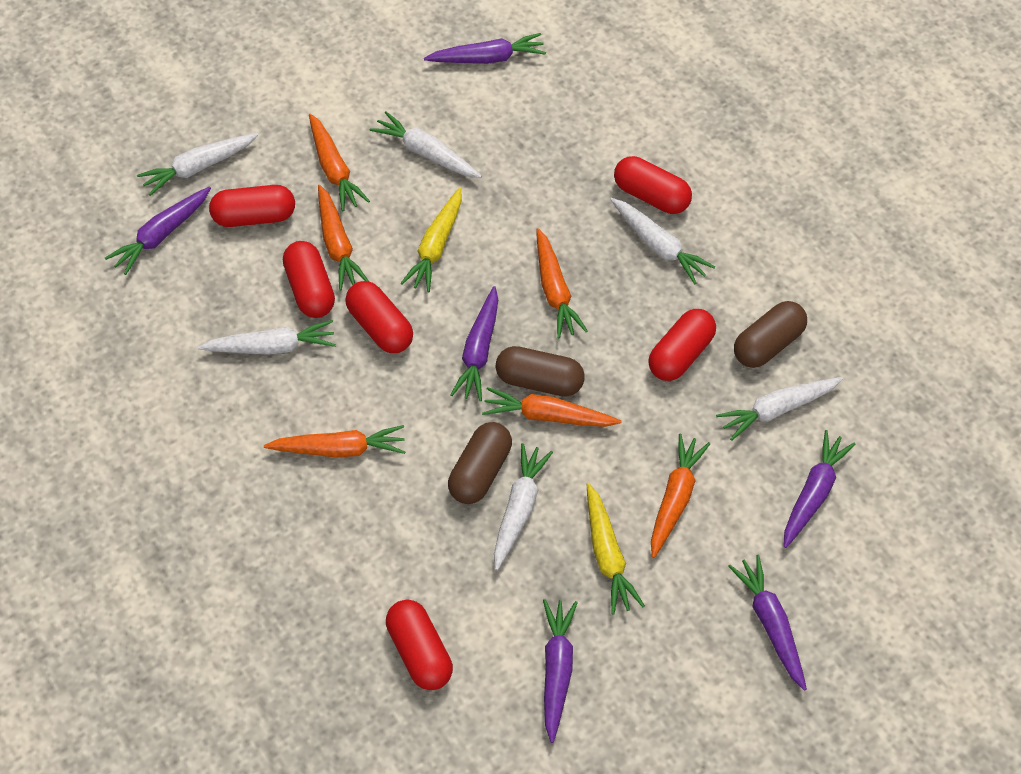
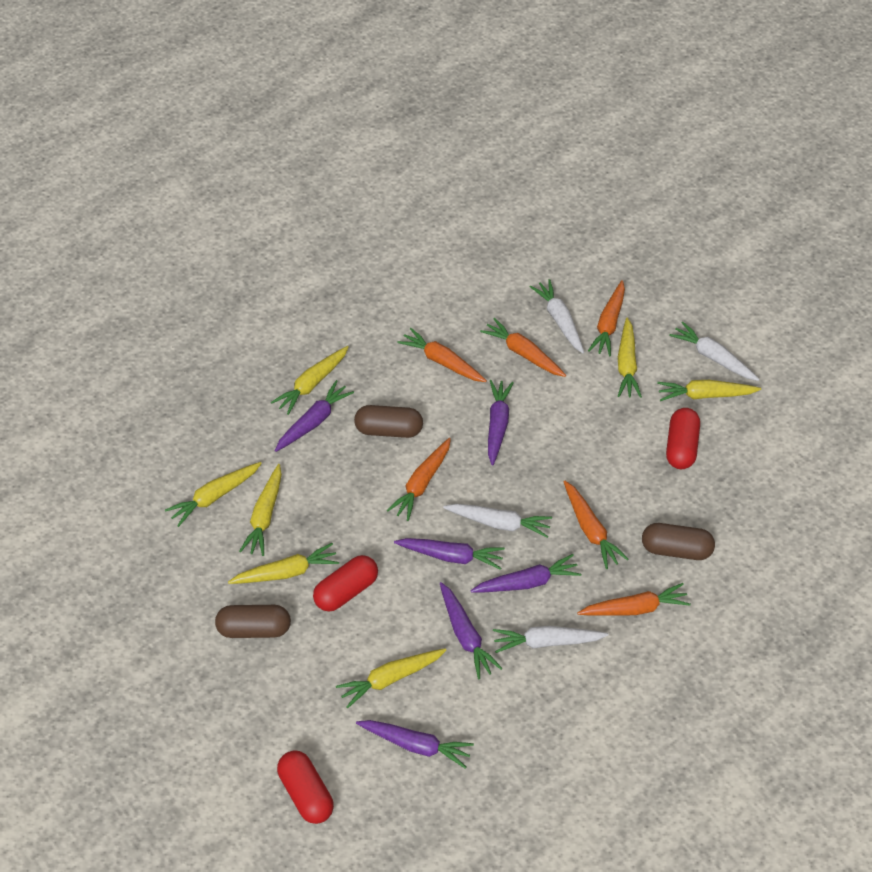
red capsule: [209,185,295,227] [283,241,335,318] [345,281,413,353] [386,600,453,690] [614,156,692,214] [648,309,716,381] = 6 -> [277,751,334,824] [313,555,378,611] [666,408,700,469] = 3
white carrot: [137,133,258,196] [198,320,336,355] [369,111,482,178] [494,443,553,570] [610,198,715,284] [716,377,843,441] = 6 -> [443,504,552,538] [493,626,608,653] [530,279,584,353] [669,321,760,381] = 4
yellow carrot: [401,188,462,292] [587,483,645,615] = 2 -> [165,462,262,527] [228,543,339,584] [239,464,282,556] [271,346,349,415] [336,648,446,708] [618,317,642,398] [657,380,761,401] = 7

